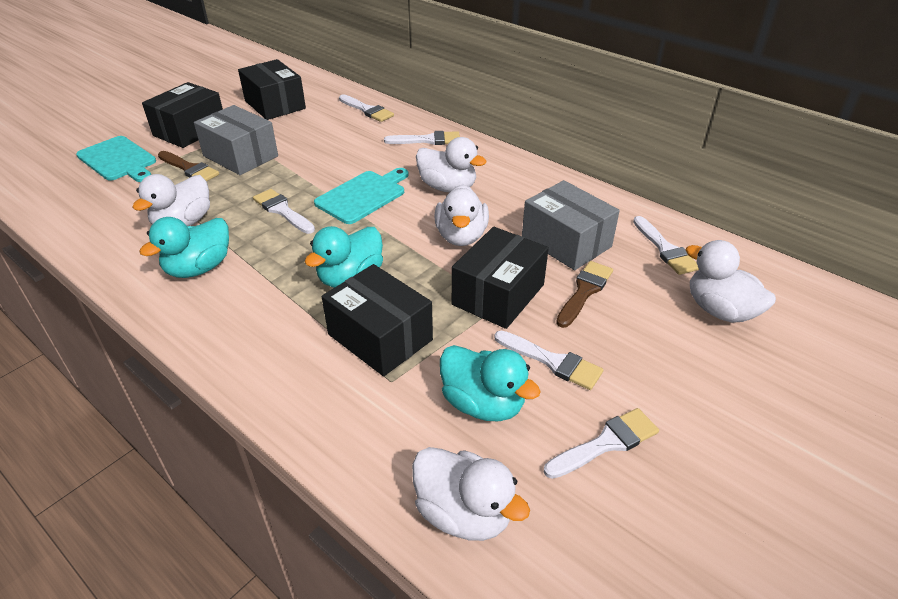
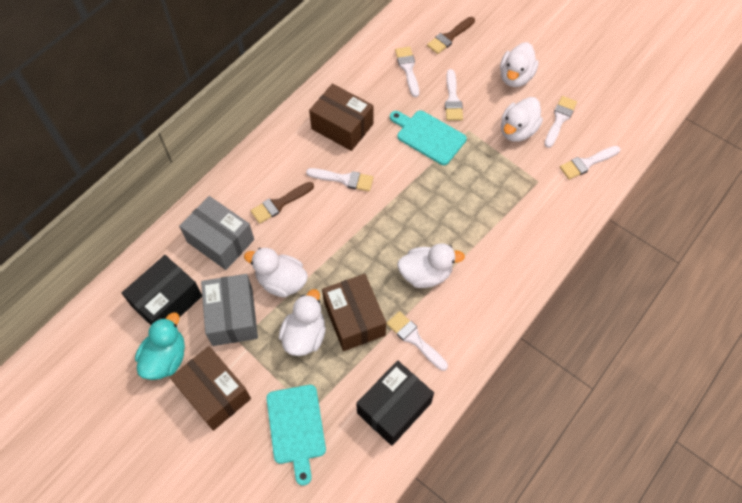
black box: [142,82,223,148] [238,59,306,120] [322,264,433,376] [452,227,549,329] = 4 -> [122,255,202,325] [356,360,434,446] = 2
brown box: none = 0 -> [170,346,251,431] [309,84,373,151] [322,274,386,351] = 3
turquoise duck: [139,217,229,278] [305,226,383,288] [440,345,541,421] = 3 -> [135,312,185,380] = 1

